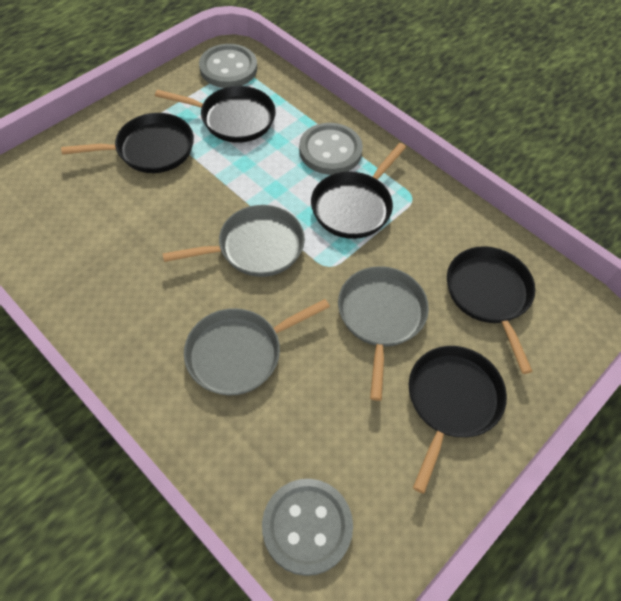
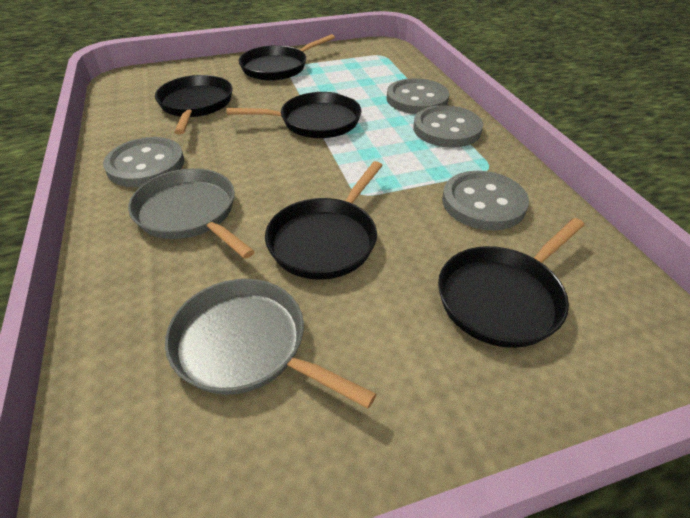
grey button: [199,44,257,88] [262,479,353,576] [299,123,363,175] = 3 -> [103,137,184,187] [387,78,449,114] [413,105,483,148] [442,171,529,230] = 4
grey pan: [162,205,305,277] [184,299,330,396] [338,266,429,401] = 3 -> [128,168,255,259] [165,279,376,409] = 2

